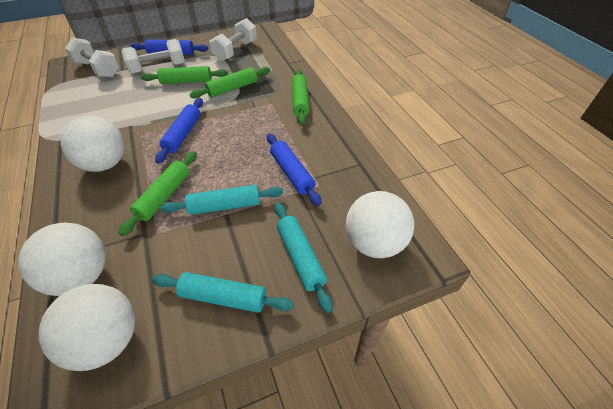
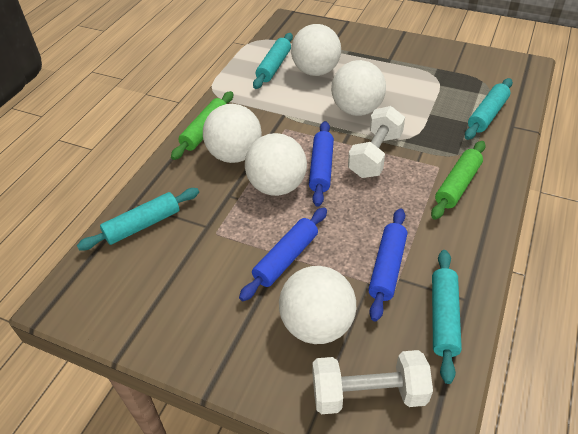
green rolling pin: [118,151,197,236] [140,66,228,84] [189,67,270,99] [292,69,309,125] = 4 -> [171,91,233,160] [431,141,486,220] = 2
turquoise rolling pin: [152,272,294,313] [160,185,283,215] [274,202,333,313] = 3 -> [77,188,199,251] [253,33,293,89] [432,250,462,384] [465,78,513,140] = 4
white ball: [18,223,106,296] [39,284,135,371] [60,116,125,172] [346,191,414,258] = 4 -> [203,104,262,163] [245,133,307,196] [279,266,356,344] [291,24,341,76] [331,60,386,116] = 5
white dumbbell: [65,38,119,77] [122,39,185,74] [210,18,257,61] = 3 -> [313,350,433,414] [348,106,405,178] = 2

